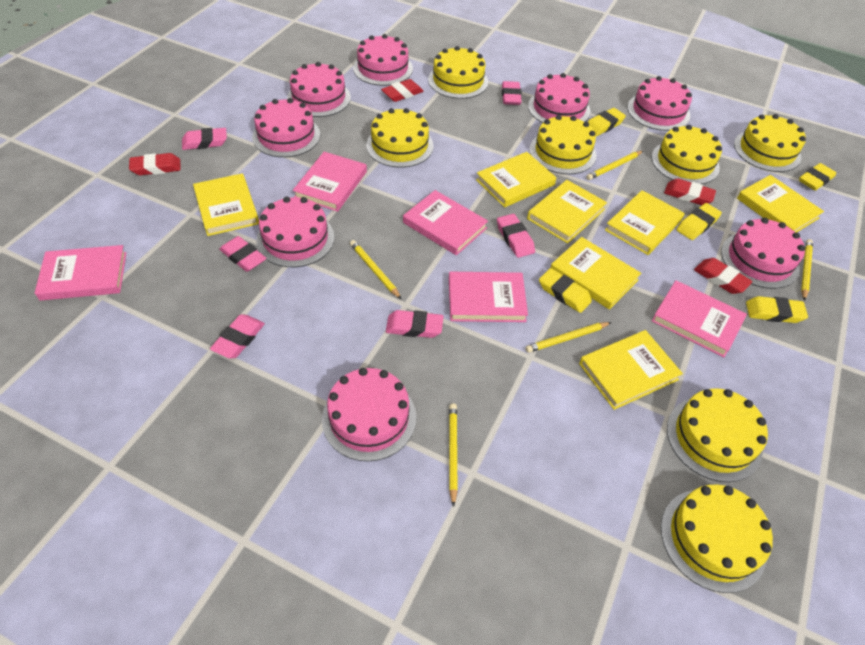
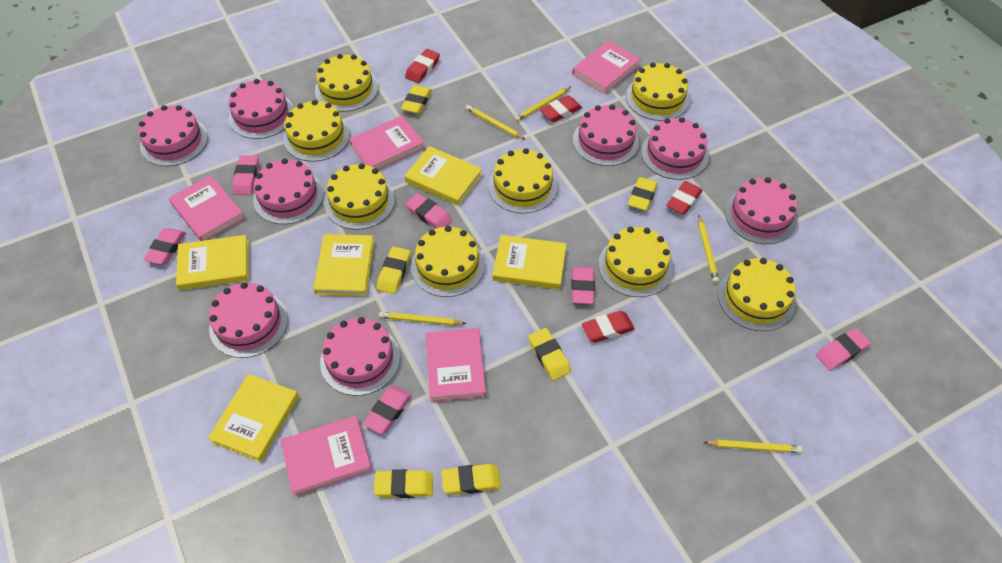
yellow book: [193,173,259,236] [476,152,556,207] [527,180,607,243] [551,237,641,310] [579,330,683,410] [605,190,685,255] [737,175,824,232] = 7 -> [176,235,249,290] [208,374,299,462] [313,234,374,296] [405,146,482,206] [493,235,566,289] = 5
yellow cake: [366,108,433,168] [428,46,488,99] [530,115,596,174] [652,125,722,184] [661,485,773,593] [667,388,768,482] [734,114,806,172] = 7 -> [284,100,350,162] [315,54,378,112] [325,163,395,230] [411,226,485,297] [488,148,557,214] [598,227,673,297] [626,63,690,121] [718,258,796,331] = 8
yellow eraser: [539,268,592,313] [588,108,626,136] [676,203,722,240] [746,296,808,323] [799,163,836,190] = 5 -> [374,469,433,498] [377,246,411,294] [401,85,432,114] [441,464,501,495] [528,328,571,380] [628,177,658,211] = 6

